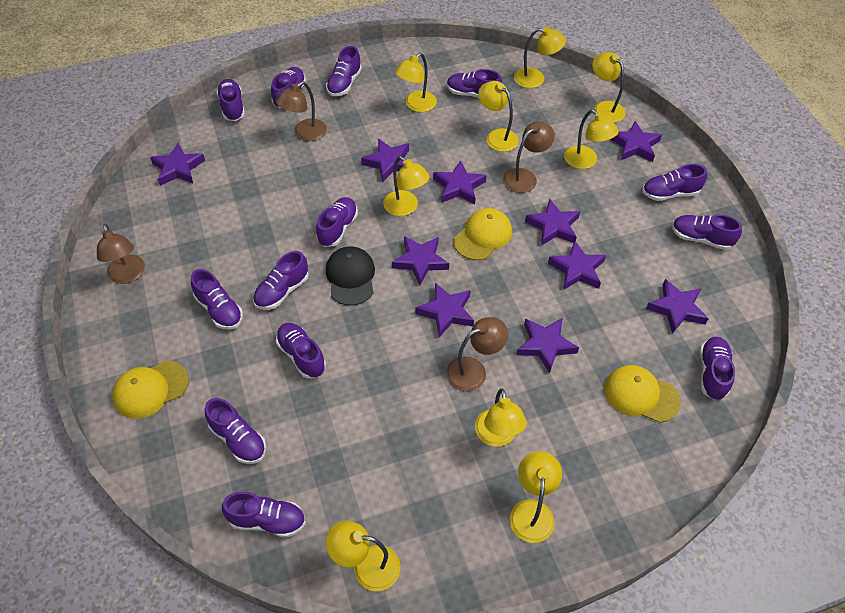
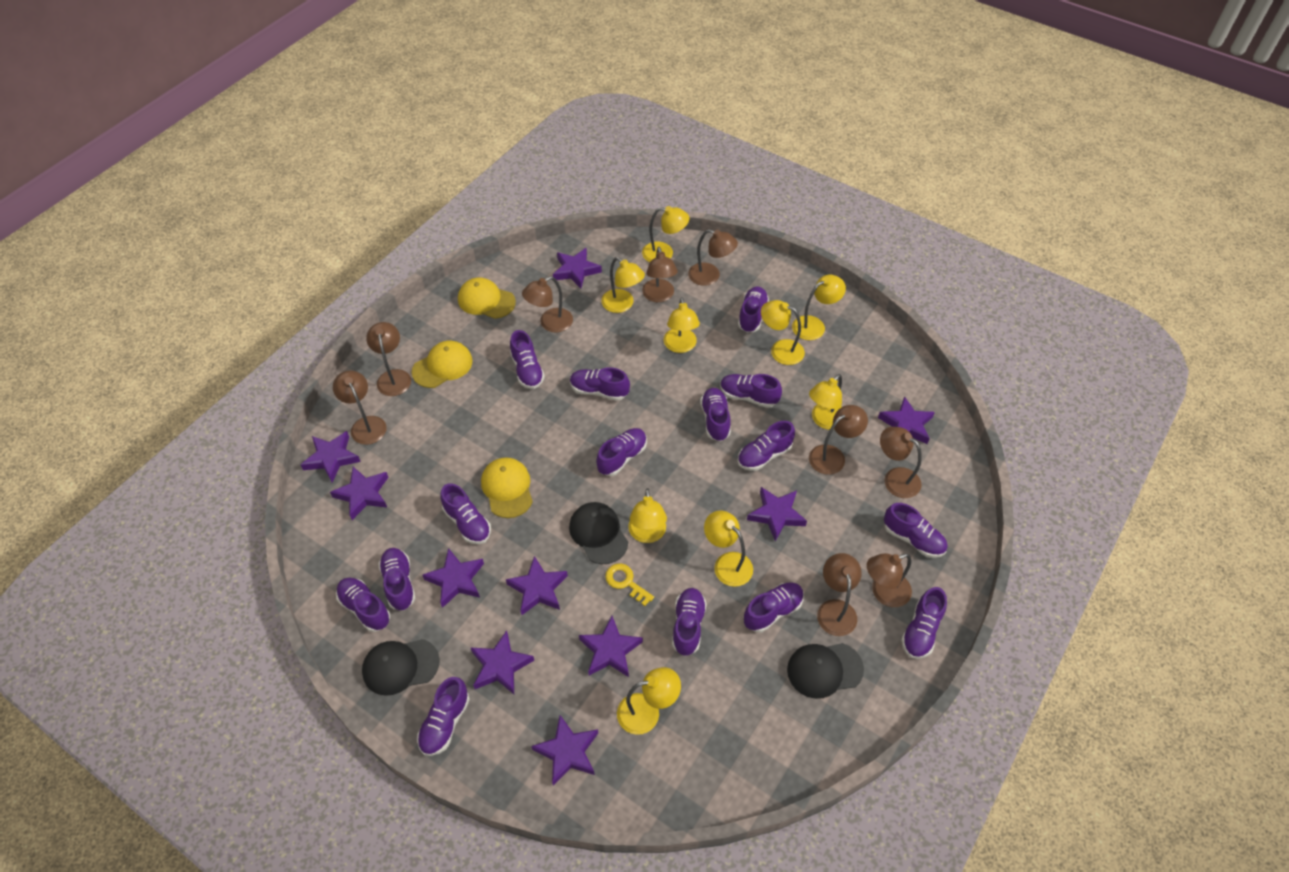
black cap: [326,246,375,306] = 1 -> [362,639,440,696] [569,502,628,564] [787,643,864,699] = 3
brown lamp: [97,224,145,284] [276,81,327,141] [446,317,508,392] [503,121,555,193] = 4 -> [333,370,387,445] [366,322,411,396] [522,277,573,332] [642,247,678,302] [688,229,738,286] [809,405,868,475] [817,553,862,636] [867,553,912,607] [880,427,922,498] = 9
purple shoe: [191,269,243,330] [205,398,266,464] [216,79,245,121] [222,492,306,538] [253,251,308,310] [271,67,306,108] [276,323,326,379] [316,197,358,247] [326,46,362,96] [447,69,502,98] [642,164,707,201] [672,214,742,250] [700,337,735,400] = 13 -> [336,578,390,632] [378,548,415,610] [417,677,470,756] [440,483,491,544] [510,330,545,389] [570,367,630,401] [596,428,647,476] [672,588,707,656] [700,388,731,441] [720,374,782,408] [737,421,795,471] [738,287,769,333] [744,582,804,632] [884,503,947,558] [901,587,947,659] = 15
yellow key: none = 0 -> [605,564,654,606] = 1

